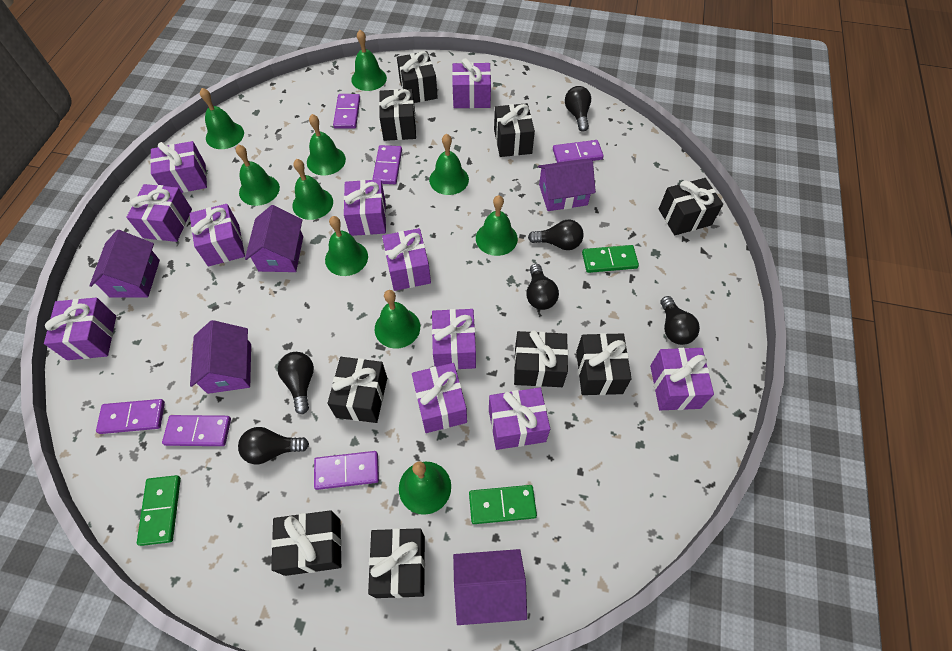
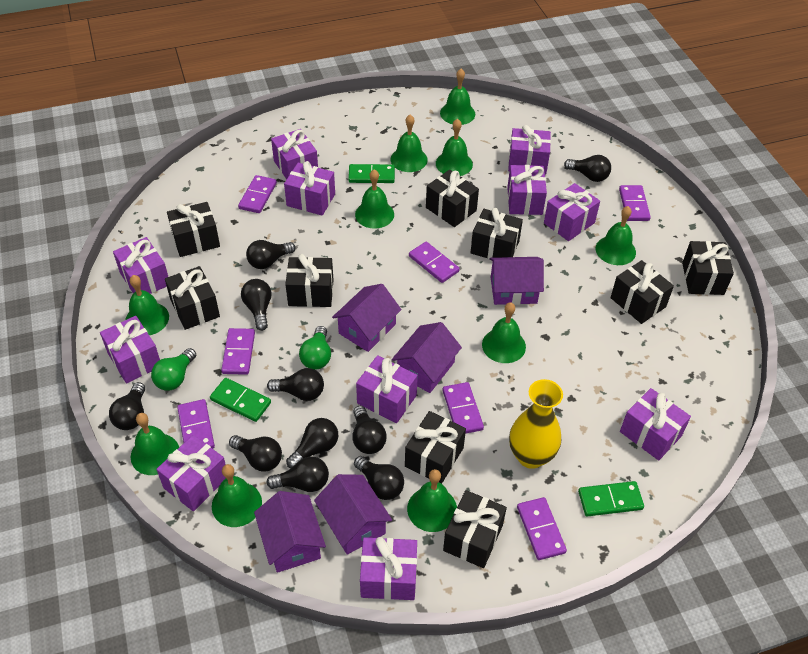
black light bulb: [238,427,309,464] [278,352,314,414] [526,264,559,310] [528,220,583,250] [565,86,591,132] [661,296,700,345] = 6 -> [109,382,145,430] [229,435,282,471] [241,279,272,331] [246,240,295,269] [266,456,329,492] [267,368,324,401] [286,418,338,468] [353,406,387,454] [354,456,404,500] [564,155,611,182] = 10
green light bulb: none = 0 -> [151,348,196,391] [299,326,331,370] = 2
purple domino: [96,399,165,434] [162,415,231,446] [314,451,379,490] [333,94,360,129] [372,145,402,184] [553,140,604,163] = 6 -> [177,399,215,449] [221,328,255,375] [238,175,277,213] [409,242,460,283] [443,382,484,434] [517,497,567,560] [619,185,651,221] = 7
yellow vase: none = 0 -> [509,379,563,469] = 1

